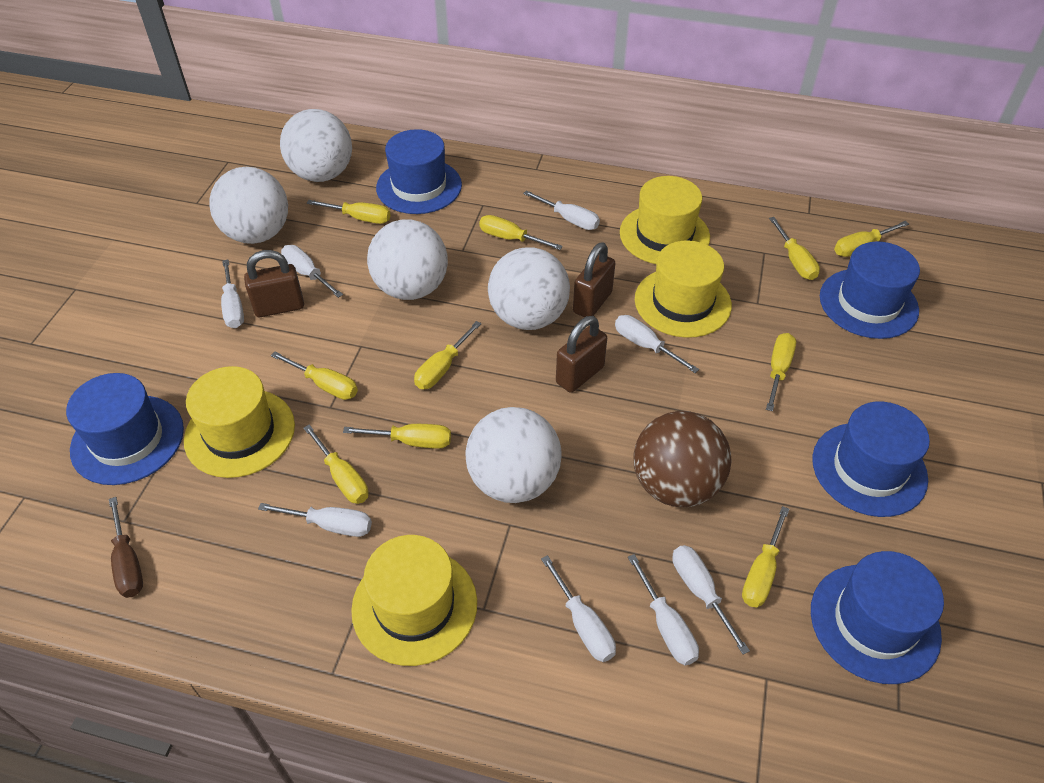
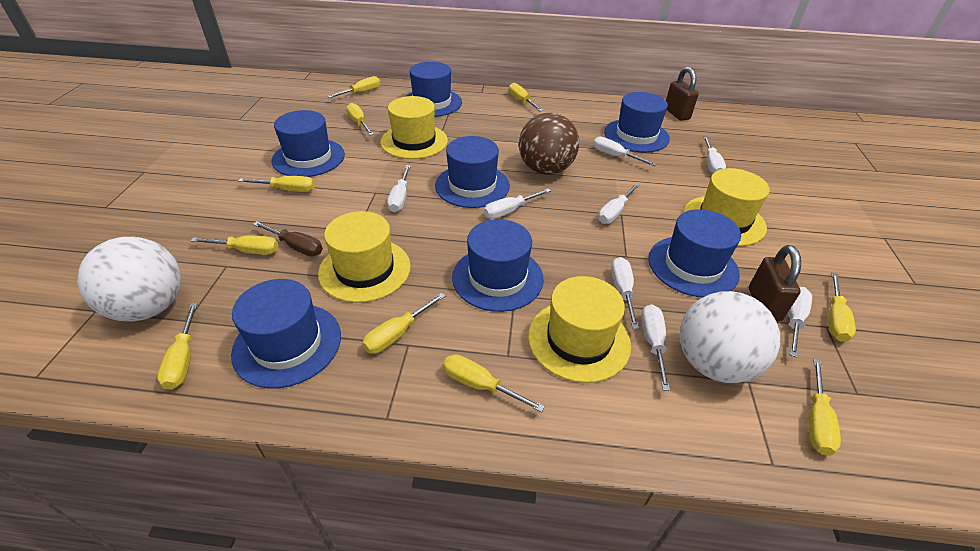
blue hat: [66,373,184,485] [376,129,462,214] [811,551,944,684] [812,402,930,517] [820,242,920,339] = 5 -> [231,279,341,388] [272,110,345,177] [405,62,462,117] [435,136,510,208] [452,219,544,312] [604,92,670,152] [648,209,741,298] = 7
brown padlock: [244,250,304,317] [556,316,607,393] [573,242,615,317] = 3 -> [666,67,699,121] [749,245,801,322] = 2
white ball: [209,167,288,244] [280,109,352,182] [367,219,448,300] [465,407,562,503] [488,247,570,330] = 5 -> [77,237,181,322] [680,291,780,383] = 2

